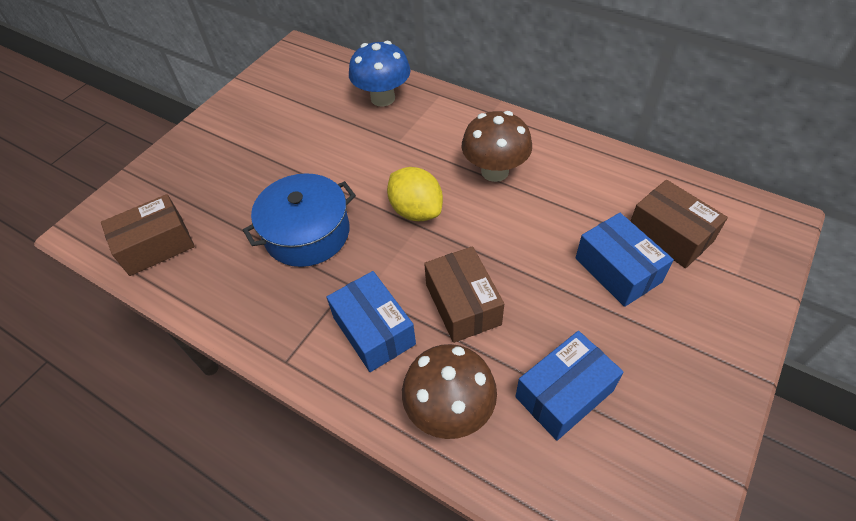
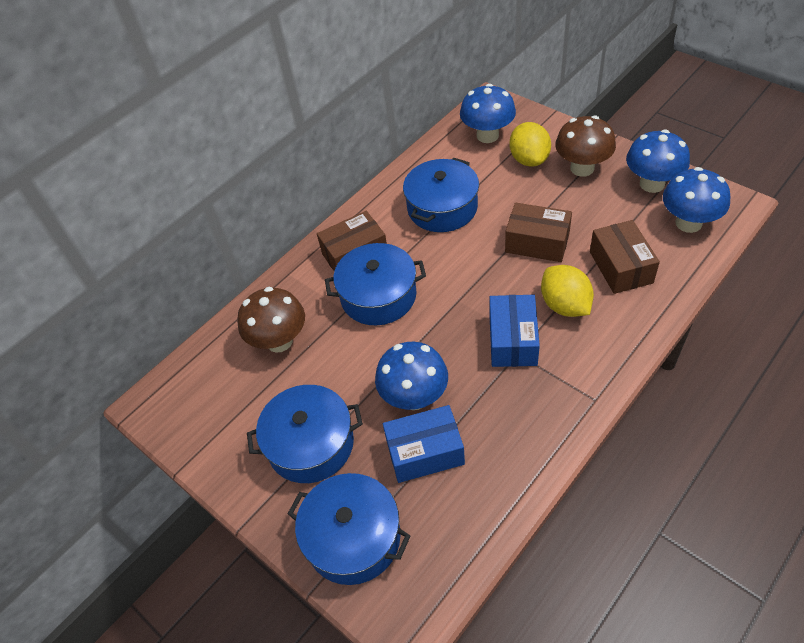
blue box: [326,271,416,372] [515,331,624,441] [575,213,674,307] = 3 -> [383,405,465,483] [490,295,540,367] = 2
blue mushroom: [349,41,410,107] = 1 -> [375,342,448,410] [460,84,516,143] [626,130,690,193] [663,167,730,233] = 4
blue pot: [243,173,356,267] = 1 -> [247,385,363,483] [288,473,410,585] [325,243,426,325] [403,158,479,232] = 4
yellow lemon: [387,167,443,221] = 1 -> [510,122,551,167] [541,265,594,317] = 2

